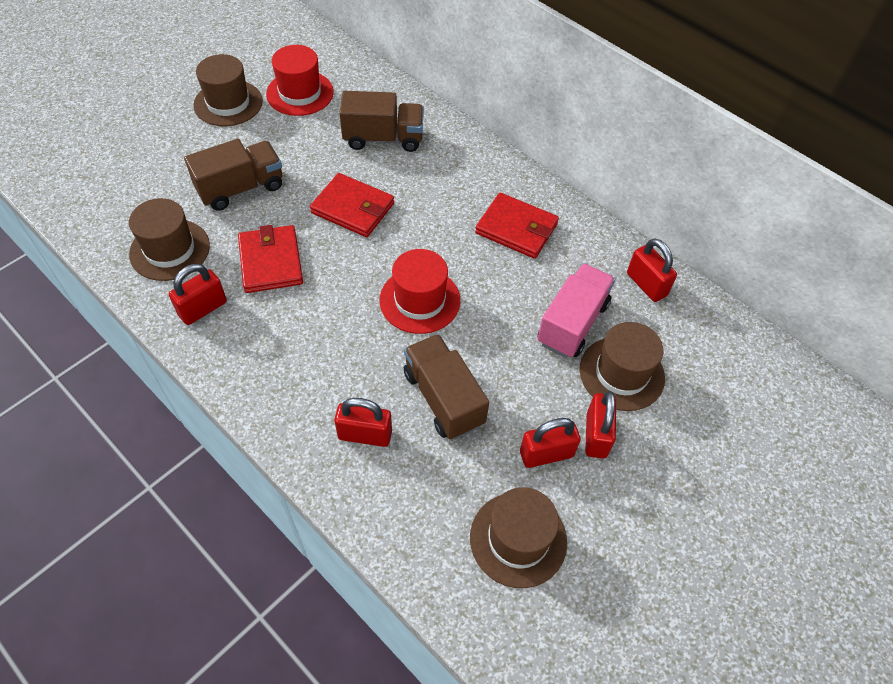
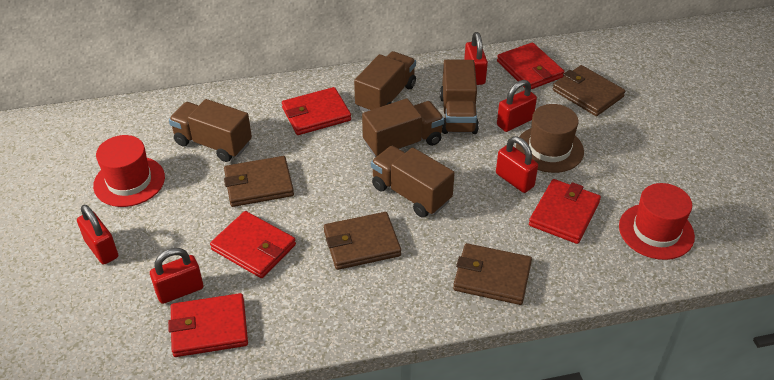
brown hat: [129,198,210,281] [193,54,263,126] [470,487,567,588] [580,322,665,411] = 4 -> [516,104,584,173] = 1
brown truck: [184,139,282,211] [339,91,424,152] [404,334,489,440] = 3 -> [169,99,252,162] [354,51,416,112] [362,98,444,157] [371,146,455,218] [440,59,479,134] = 5
brown wallet: none = 0 -> [224,156,294,207] [324,212,401,270] [453,243,532,305] [553,65,625,116] = 4
pink truck: [537,263,615,358] = 1 -> none = 0
red wallet: [238,225,303,293] [310,173,394,237] [475,193,559,259] = 3 -> [168,293,248,357] [210,211,296,278] [282,87,351,135] [497,42,564,89] [529,179,601,244] = 5

